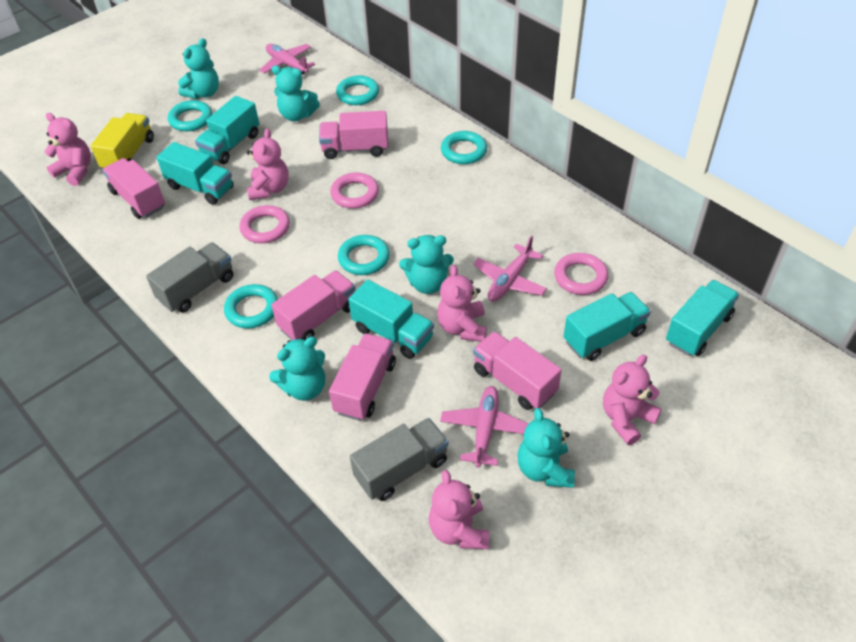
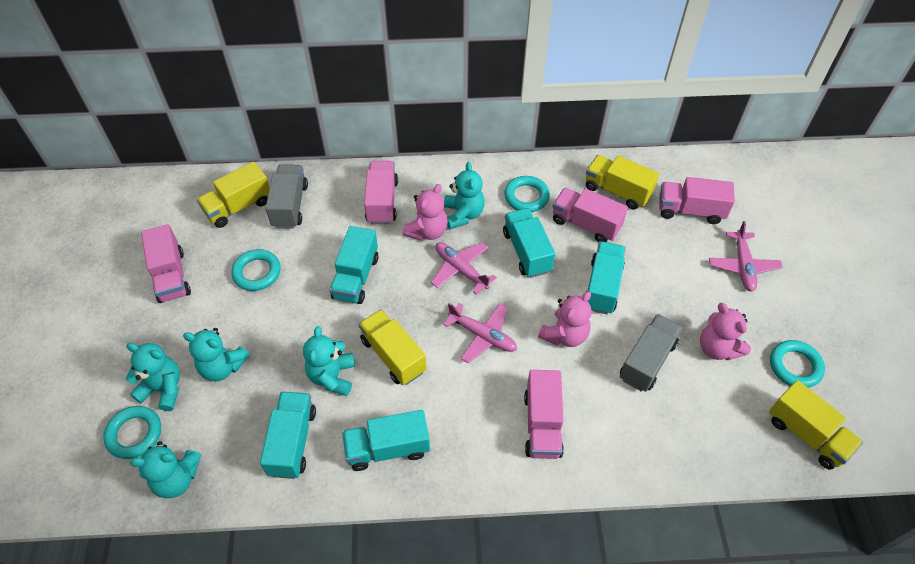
pink ring: [240,205,290,243] [330,172,379,209] [554,253,609,295] = 3 -> none = 0
pink teddy bear: [45,113,91,186] [247,129,289,200] [429,470,489,549] [437,265,487,342] [603,355,662,445] = 5 -> [402,184,448,241] [538,292,592,347] [700,303,751,360] = 3
turquoise ring: [168,100,212,131] [224,284,278,328] [336,75,379,105] [338,235,390,275] [441,131,487,164] = 5 -> [103,406,161,459] [231,249,281,291] [504,176,550,212] [770,340,825,388] = 4
yellow truck: [91,113,154,168] = 1 -> [197,162,270,228] [359,309,427,385] [586,155,659,209] [769,380,863,470] = 4

